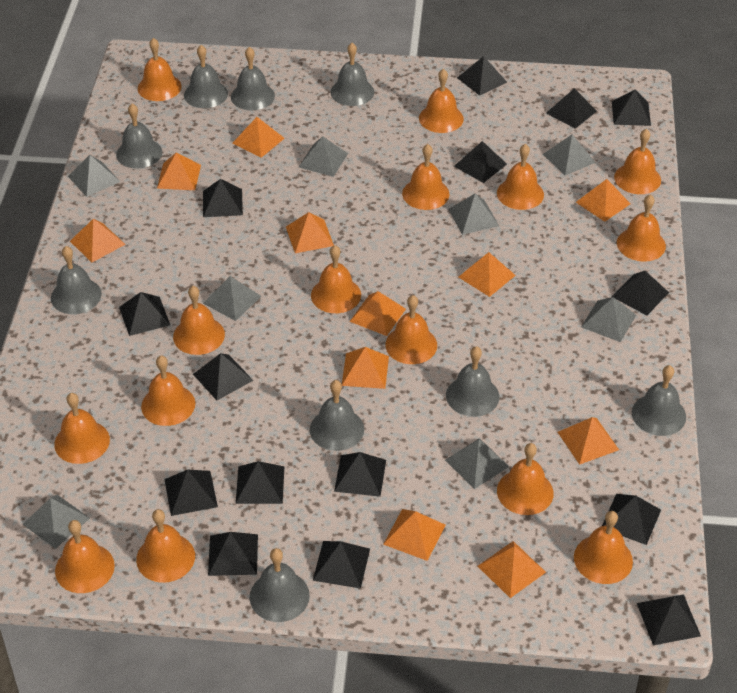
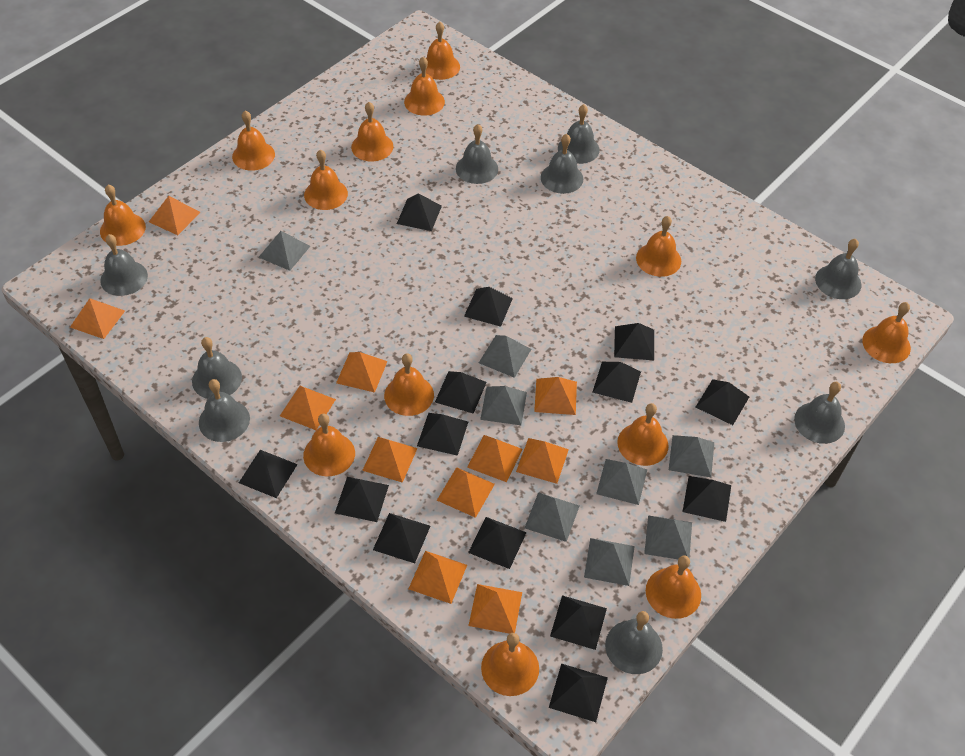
black pyramid: [119,292,170,336] [164,470,218,516] [193,353,254,400] [203,179,243,217] [208,532,258,576] [236,461,284,504] [313,541,370,589] [334,452,386,497] [454,141,507,183] [457,56,507,96] [546,88,597,129] [602,494,661,545] [612,90,651,126] [612,271,669,316] [637,594,701,645] = 15 -> [239,450,298,498] [335,477,389,522] [373,513,430,563] [397,193,442,231] [417,413,468,456] [435,371,487,414] [464,287,513,327] [468,517,527,569] [549,663,608,722] [550,595,607,650] [592,362,641,403] [614,323,654,360] [682,476,731,522] [696,379,749,425] = 14
orange bell: [54,393,110,464] [55,520,115,593] [136,509,195,583] [138,38,182,101] [141,356,195,426] [173,286,225,355] [311,245,361,313] [385,295,437,364] [402,144,450,210] [419,69,464,133] [497,144,544,210] [497,443,554,515] [574,511,633,584] [614,129,661,194] [617,194,666,262] = 15 -> [100,185,146,246] [232,111,275,171] [303,414,355,476] [304,149,348,210] [351,102,393,161] [384,353,434,416] [404,57,445,116] [426,22,460,80] [481,633,539,696] [617,403,668,466] [636,216,681,277] [646,555,701,619] [862,302,911,363] = 13

